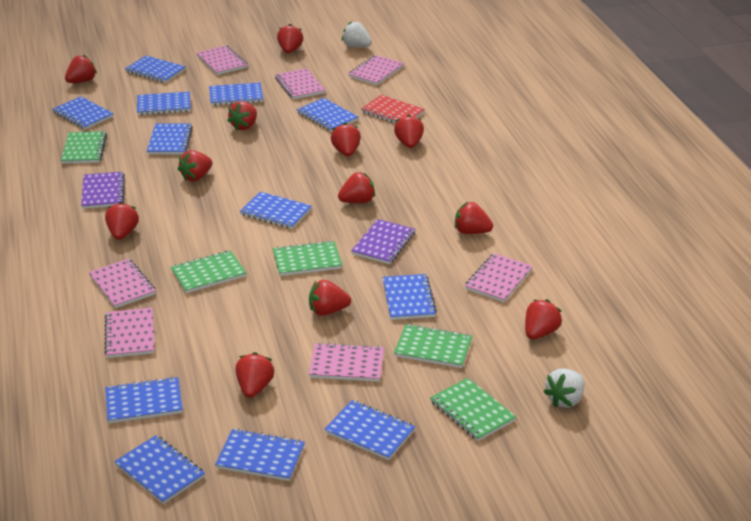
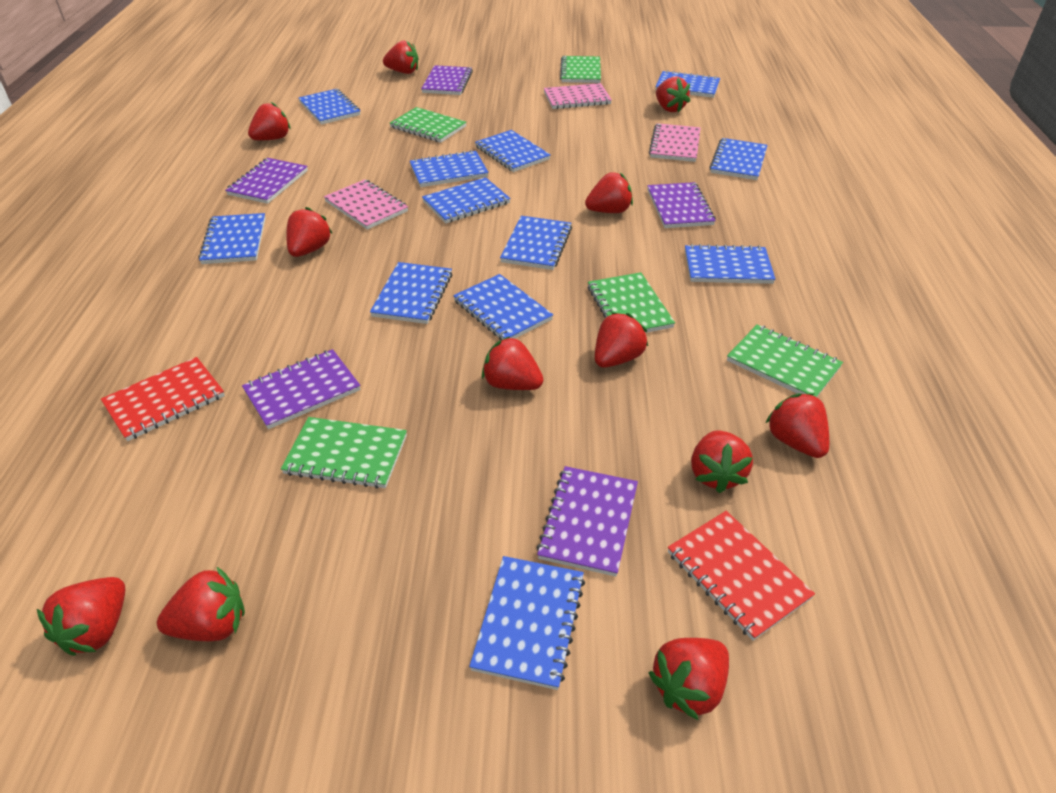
pink notebook: [89,259,156,308] [104,308,154,358] [196,45,248,75] [275,68,325,99] [309,343,384,382] [348,55,404,85] [465,253,533,302] = 7 -> [324,179,408,230] [544,83,612,109] [649,123,700,162] = 3
purple notebook: [81,172,125,209] [351,219,415,264] = 2 -> [225,158,308,204] [242,349,360,429] [421,65,473,95] [536,466,638,577] [647,182,716,228] = 5
red notebook: [361,95,425,124] = 1 -> [101,357,225,441] [668,511,815,641] = 2
white strawberry: [342,21,372,47] [543,369,584,408] = 2 -> none = 0

